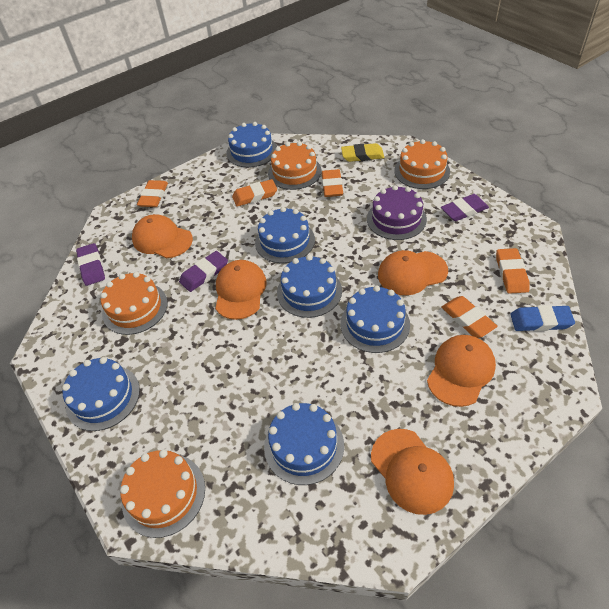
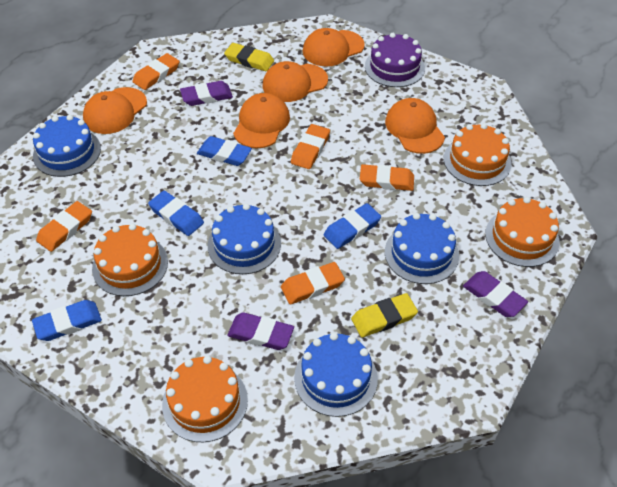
blue cake: [62,357,140,431] [227,122,277,167] [255,207,315,263] [264,403,344,485] [277,255,342,318] [341,285,410,353] = 6 -> [33,115,101,177] [208,203,281,274] [294,333,378,417] [385,213,459,284] = 4
blue eraser: [510,305,575,331] = 1 -> [32,300,102,341] [148,191,204,236] [197,136,252,166] [323,203,381,249] = 4
yellow eraser: [341,143,384,162] = 1 -> [224,43,274,71] [351,293,418,337] = 2

